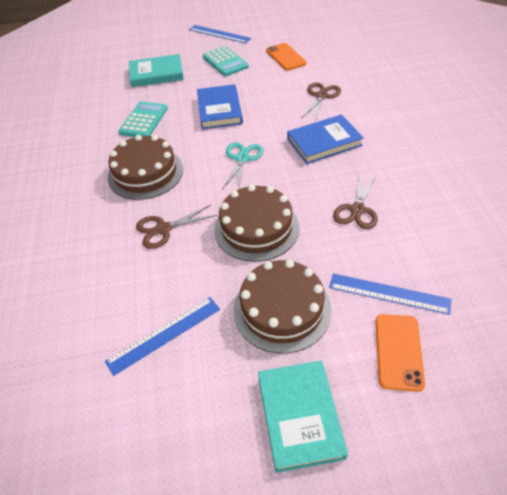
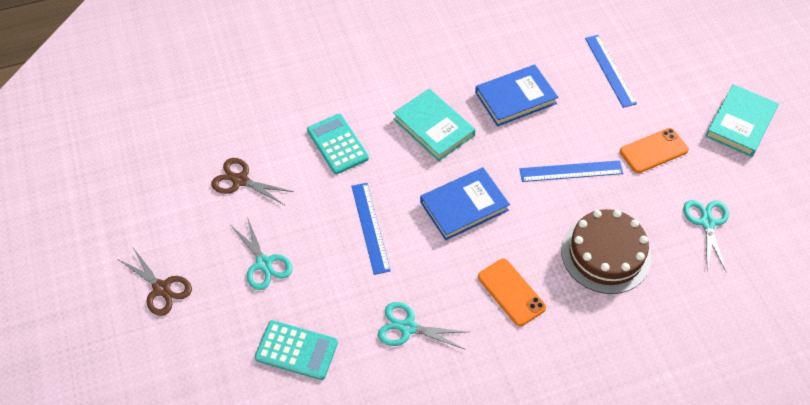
brown cake: [107,135,183,200] [214,184,299,262] [233,260,332,354] = 3 -> [561,209,651,294] = 1
brown scissors: [136,205,218,249] [301,82,341,119] [333,172,378,229] = 3 -> [118,248,192,316] [211,158,294,205] = 2
turquoise scissors: [222,142,264,189] = 1 -> [231,217,293,290] [378,302,468,350] [683,200,729,273] = 3

